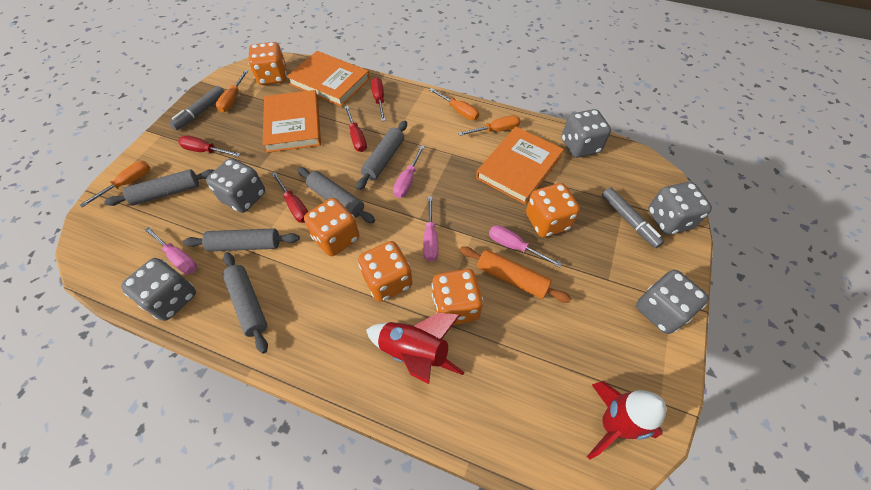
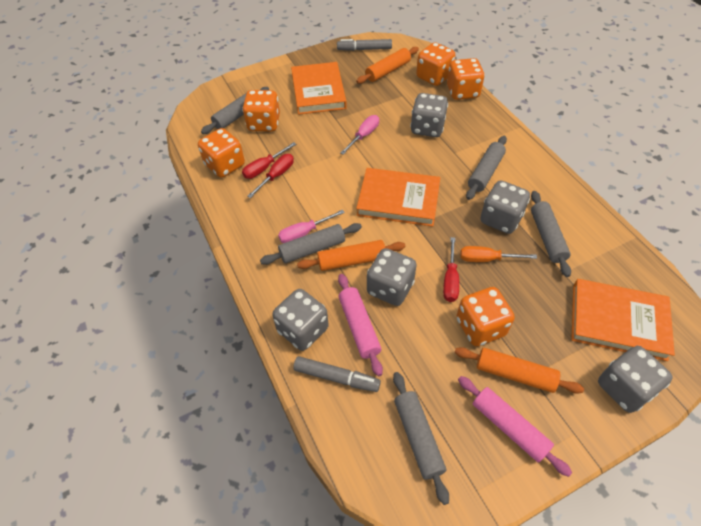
orange rolling pin: [460,246,571,303] = 1 -> [297,240,405,271] [356,47,419,84] [455,347,584,394] = 3
orange screwdriver: [80,161,150,207] [216,70,248,112] [429,88,479,120] [458,115,520,136] = 4 -> [460,246,537,262] = 1
pink rolling pin: none = 0 -> [338,274,383,376] [458,376,572,477] = 2
pink screwdriver: [145,227,197,274] [393,145,425,198] [423,196,438,261] [489,225,562,267] = 4 -> [278,210,345,243] [340,115,379,155] = 2
red rocket: [366,313,464,384] [587,381,666,459] = 2 -> none = 0
red screwdriver: [178,136,241,157] [272,172,308,223] [344,106,367,152] [371,77,386,121] = 4 -> [242,142,296,179] [247,154,294,198] [443,237,459,302] = 3

